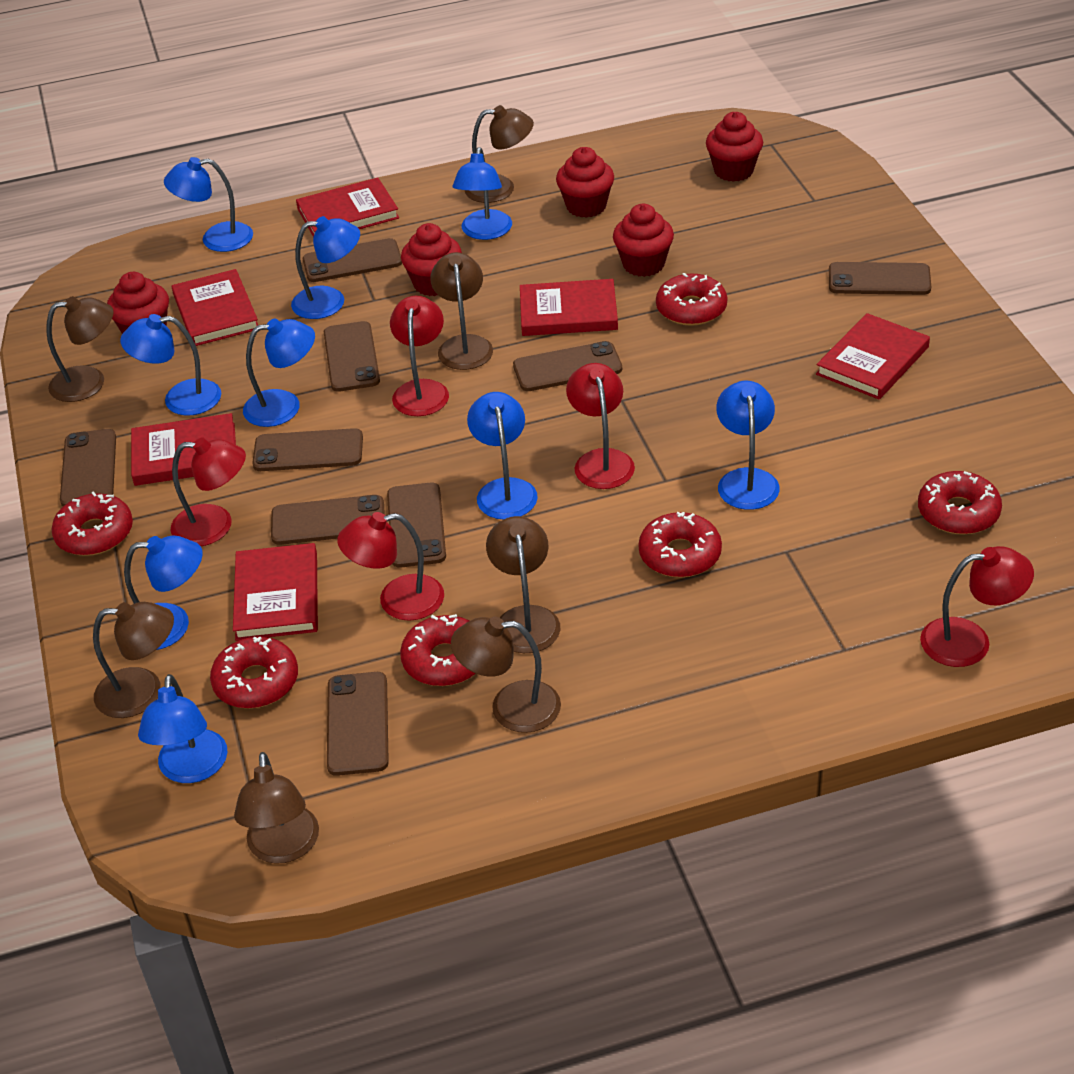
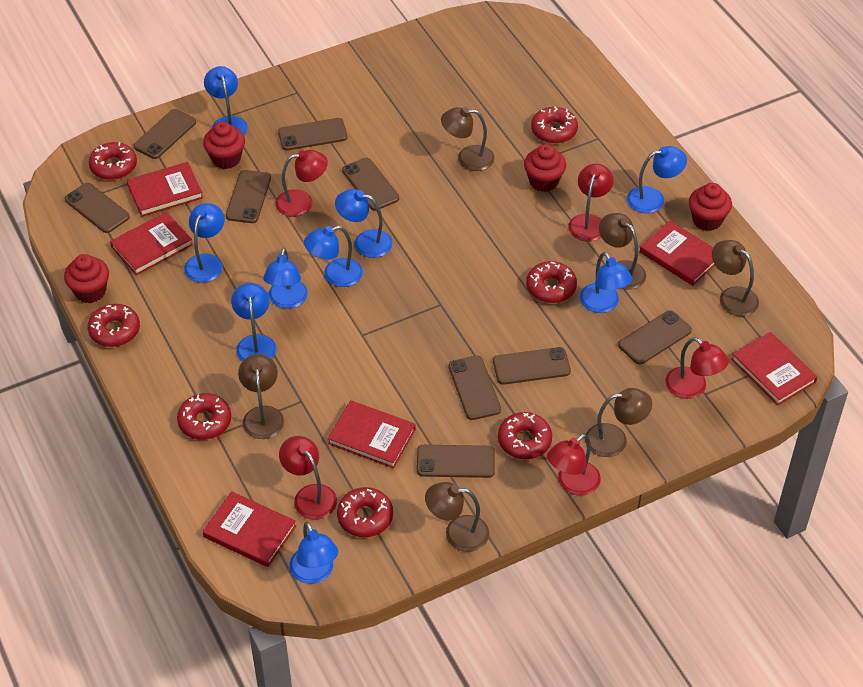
brown lamp: [46,296,114,402] [93,602,174,718] [234,752,319,864] [430,252,493,370] [451,617,561,733] [465,105,534,203] [486,516,560,653] = 7 -> [238,354,284,439] [425,482,489,552] [441,107,495,171] [585,388,652,457] [599,213,646,290] [712,240,759,316] = 6
red cupcake: [107,272,169,334] [401,223,462,296] [556,147,614,218] [613,204,674,277] [706,112,763,182] = 5 -> [64,254,109,303] [203,122,245,169] [524,144,566,192] [689,183,732,231] = 4
red donut: [51,491,133,556] [210,636,298,708] [400,614,476,686] [638,512,722,577] [656,273,727,326] [918,471,1002,534] = 6 -> [88,304,140,347] [89,142,137,180] [177,393,231,440] [337,487,393,537] [498,412,552,459] [526,261,577,303] [531,107,578,144] = 7

